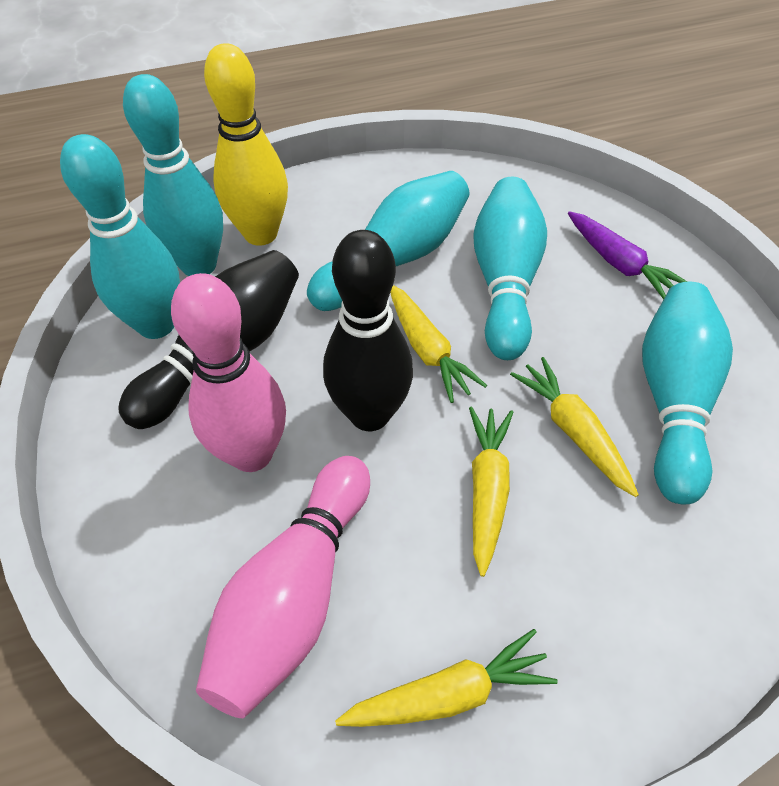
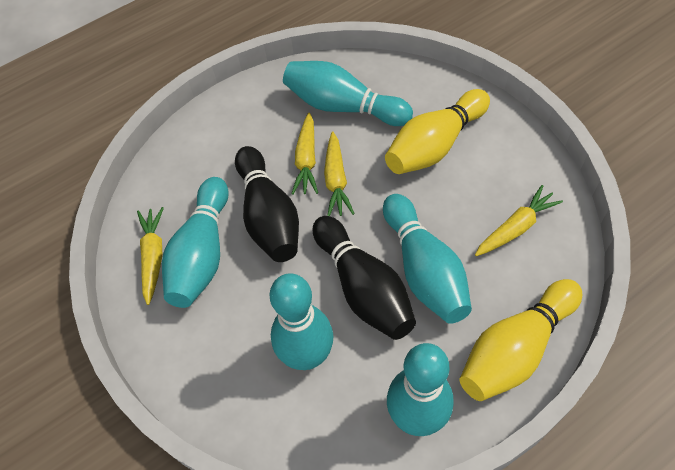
pink bowling pin: [171,273,286,472] [196,456,370,718] = 2 -> none = 0
purple carrot: [568,211,687,299] = 1 -> none = 0
yellow bowling pin: [204,43,288,246] = 1 -> [385,89,490,174] [460,279,582,401] = 2

